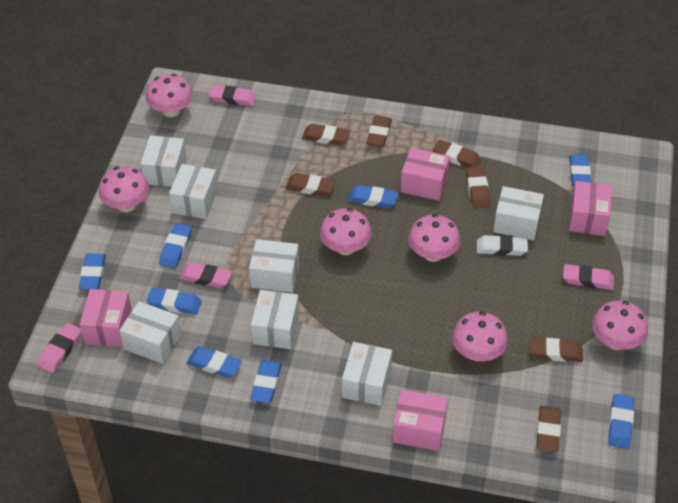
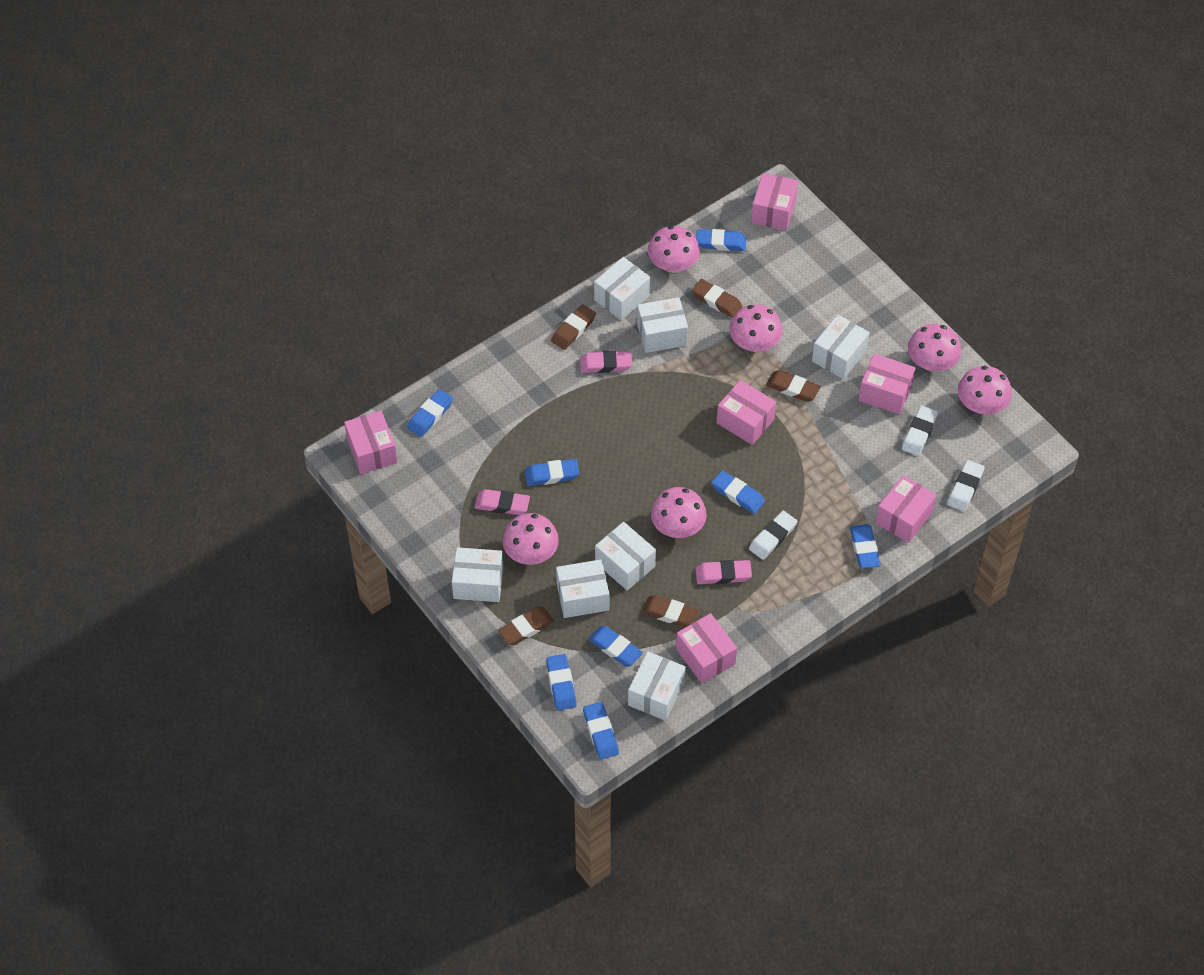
brown eraser: [286,173,335,196] [302,124,350,145] [367,115,392,147] [433,140,481,167] [466,166,491,208] [530,338,583,362] [536,406,561,452] = 7 -> [498,607,554,645] [551,304,596,350] [642,595,699,628] [692,279,743,318] [766,370,821,402] = 5
pink box: [80,289,132,347] [392,390,448,451] [400,148,450,201] [569,181,612,236] = 4 -> [344,411,397,474] [676,613,737,683] [717,380,776,445] [751,173,798,231] [858,354,916,414] [875,475,937,543] = 6
pink eraser: [37,323,82,373] [179,262,232,288] [209,85,256,106] [563,264,614,290] = 4 -> [475,489,530,515] [580,350,633,373] [696,560,752,584] = 3
white eraser: [477,235,528,256] = 1 -> [749,511,797,560] [902,406,938,456] [947,460,984,511] = 3

